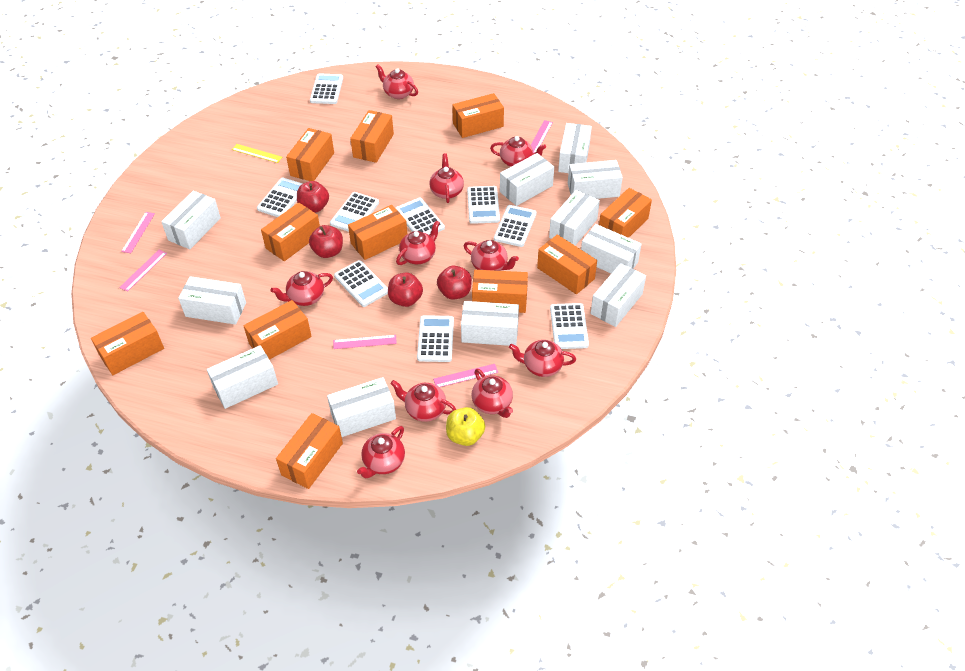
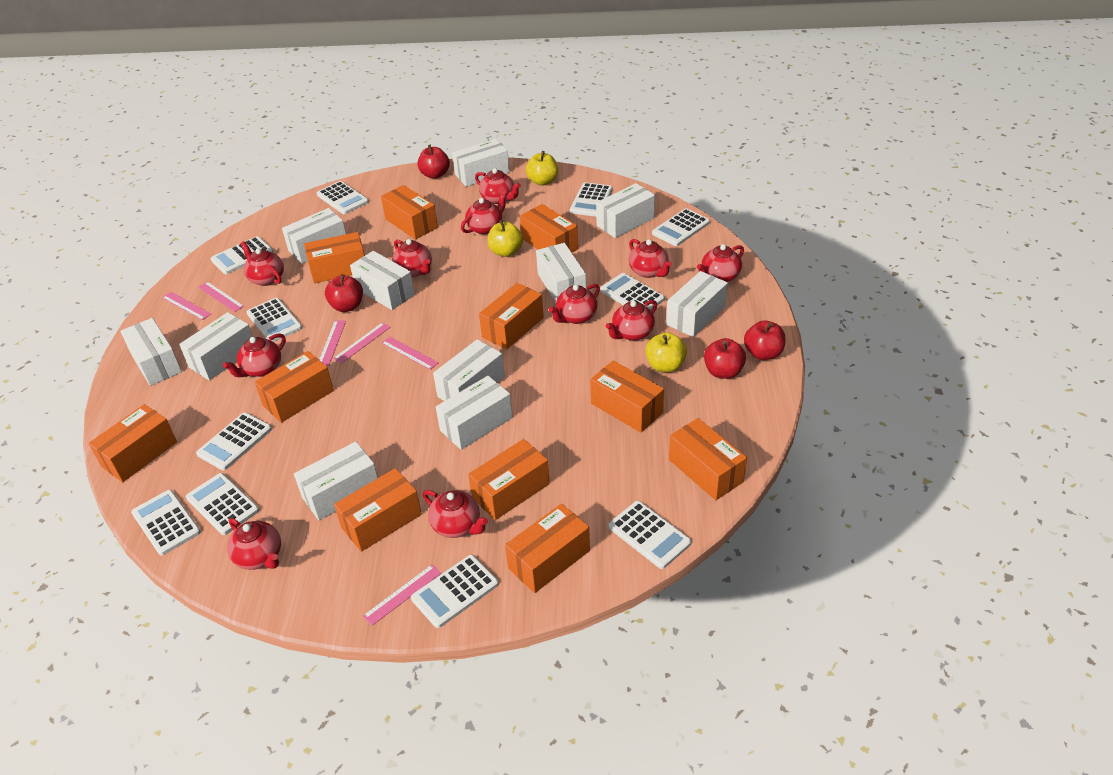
pink ruler: [119,250,167,292] [121,212,155,253] [333,335,397,349] [433,364,498,387] [531,120,553,153] = 5 -> [162,292,211,320] [198,282,244,312] [319,320,346,366] [333,322,391,364] [363,565,441,626] [382,337,439,370] = 6
red teapot: [271,271,333,306] [357,426,405,478] [376,64,418,99] [391,380,456,422] [396,220,440,265] [429,153,464,203] [464,240,519,271] [472,369,513,418] [490,136,546,167] [509,340,576,377] = 10 -> [223,333,286,377] [227,518,281,570] [241,242,284,286] [393,239,432,277] [423,490,488,538] [461,191,507,234] [475,168,521,204] [549,284,600,324] [606,300,657,341] [629,239,672,278] [697,244,744,282] = 11
white calculator: [257,178,303,217] [310,73,343,104] [330,192,379,232] [334,260,388,307] [395,198,445,235] [417,315,454,362] [467,186,500,224] [494,205,536,247] [550,303,589,349] = 9 -> [131,490,201,556] [186,473,259,535] [196,412,272,470] [211,236,273,274] [247,298,302,342] [317,181,369,214] [411,555,499,628] [570,182,613,217] [600,273,665,310] [608,501,691,569] [652,208,710,246] = 11
yellow apple: [446,407,485,446] = 1 -> [488,220,523,257] [526,151,558,186] [645,332,687,372] = 3
yellow ruler: [232,144,282,163] = 1 -> none = 0

